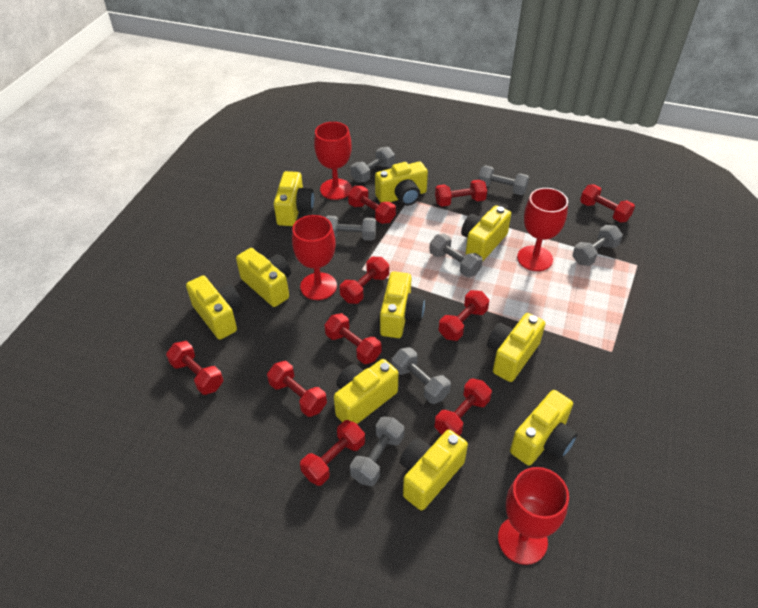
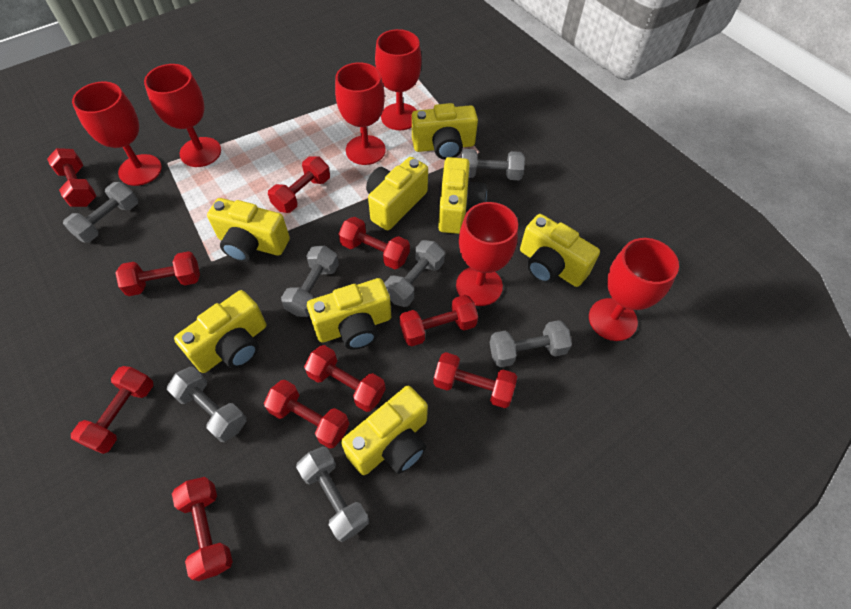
red goblet: [292,215,337,300] [314,122,352,200] [498,467,569,565] [517,188,568,271] = 4 -> [72,82,162,186] [144,64,221,167] [335,62,386,165] [375,29,422,130] [456,202,518,306] [589,238,679,341] = 6
yellow camera: [186,275,242,340] [236,248,291,307] [274,171,314,226] [334,359,398,424] [375,161,428,206] [380,271,425,338] [400,430,468,510] [461,205,511,261] [487,313,545,382] [510,390,577,466] = 10 -> [174,290,266,373] [207,198,290,262] [307,278,391,349] [341,386,428,475] [366,157,428,230] [412,103,478,160] [438,157,487,234] [520,214,600,287] = 8

